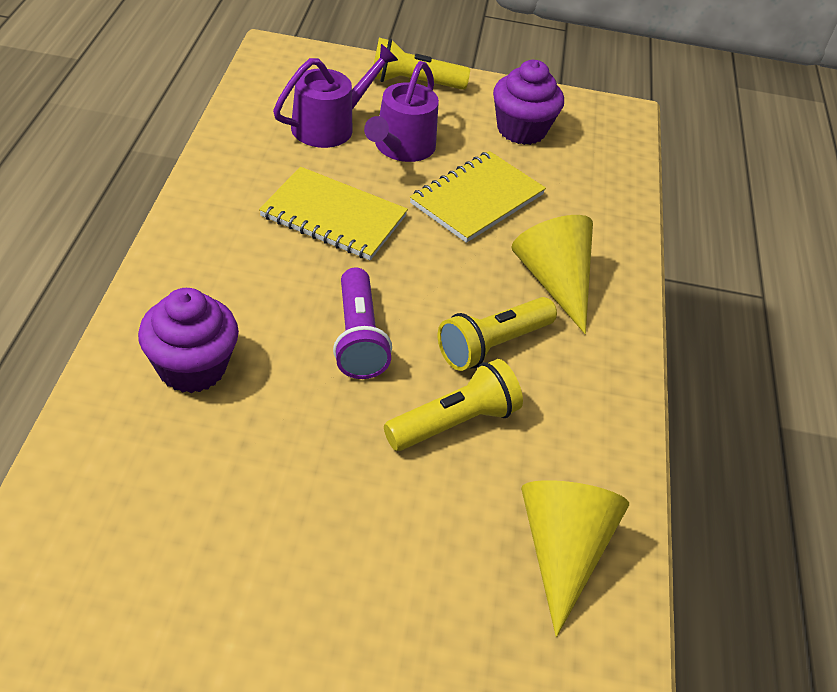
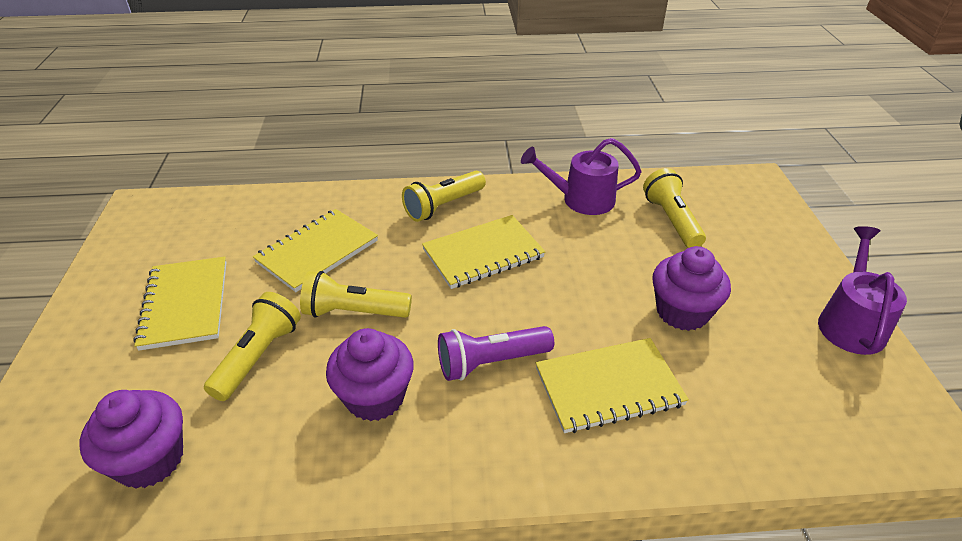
purple cupcake: [138,288,239,393] [493,60,564,145] = 2 -> [79,390,183,489] [326,328,414,421] [653,246,731,331] = 3
yellow cone: [511,215,593,334] [521,480,629,637] = 2 -> none = 0
yellow flashlight: [374,38,470,90] [384,359,523,451] [438,297,557,371] = 3 -> [204,292,301,401] [300,271,412,318] [402,171,486,222] [643,168,706,248] = 4
yellow notebook: [259,167,408,260] [410,151,546,243] = 2 -> [133,257,227,351] [253,209,378,292] [422,215,545,289] [536,338,689,433] = 4

